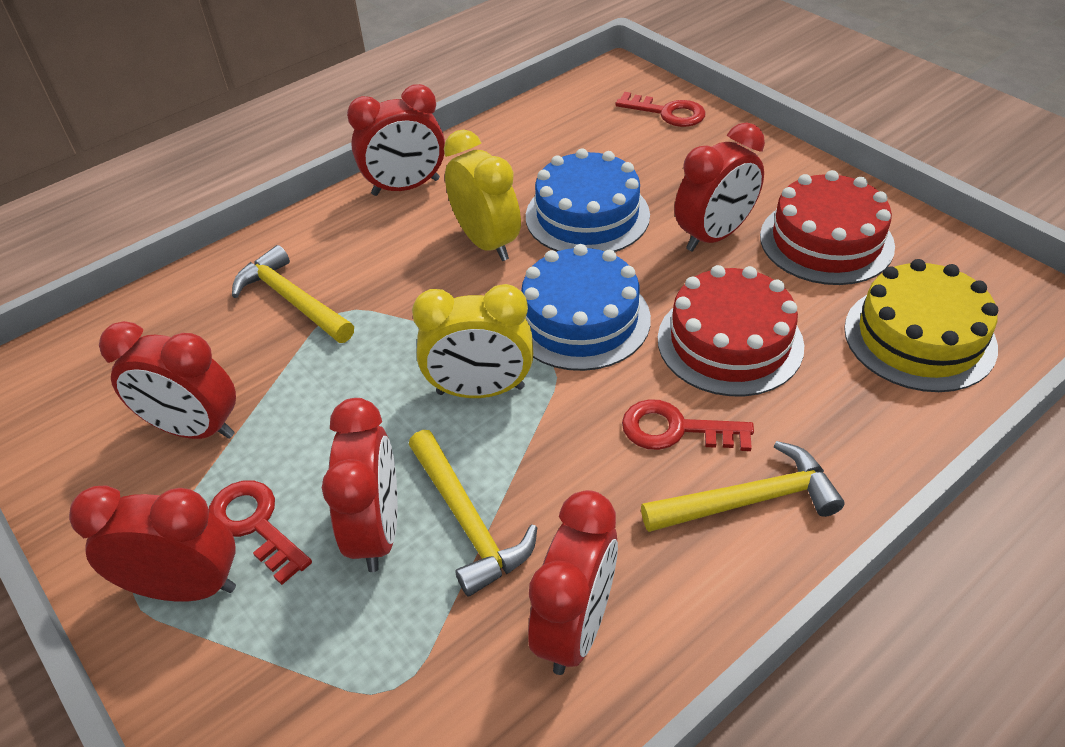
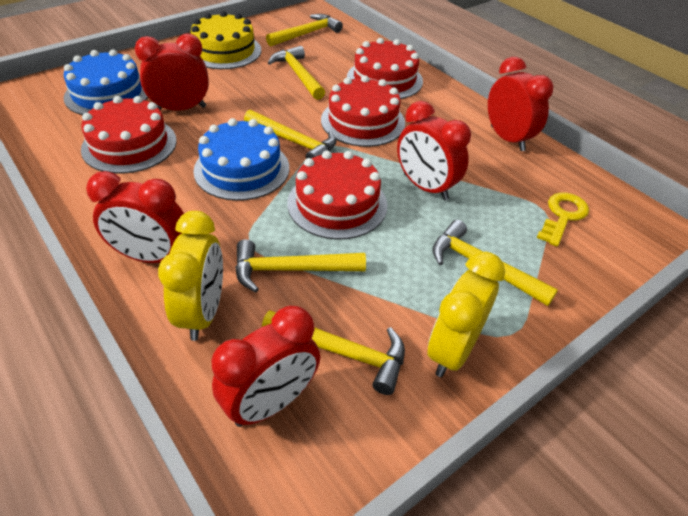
red cake: [658,265,804,396] [760,170,895,285] = 2 -> [81,96,177,174] [287,151,387,240] [321,76,405,147] [347,38,423,99] = 4
red clock: [69,485,236,602] [99,321,236,439] [322,398,398,572] [347,84,445,196] [528,490,618,675] [675,122,765,252] = 6 -> [86,171,184,263] [135,33,209,111] [211,305,320,427] [397,101,471,200] [488,57,553,151] = 5
red key: [209,480,312,585] [615,92,706,127] [622,399,754,451] = 3 -> none = 0
yellow hammer: [232,245,354,343] [409,430,537,597] [641,441,845,532] = 3 -> [235,239,366,292] [244,110,337,159] [262,310,405,395] [266,14,343,46] [268,46,325,100] [432,220,558,306] = 6
yellow key: none = 0 -> [537,192,589,247] = 1

